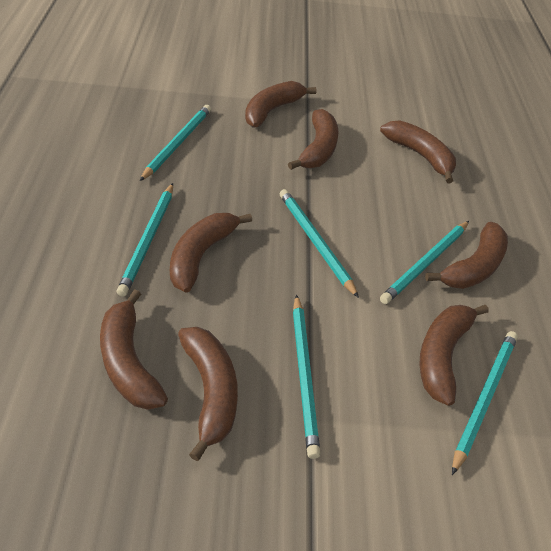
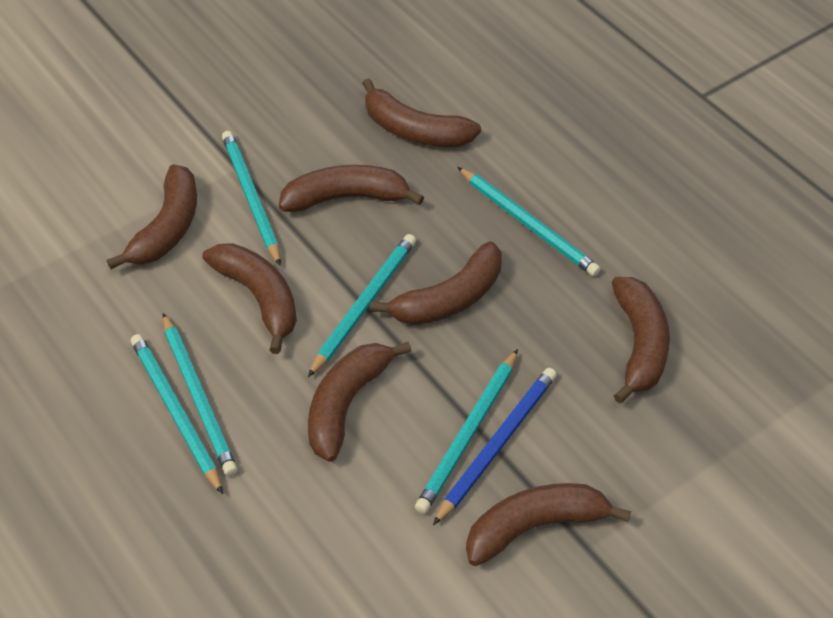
blue pencil: none = 0 -> [433,368,557,525] = 1

